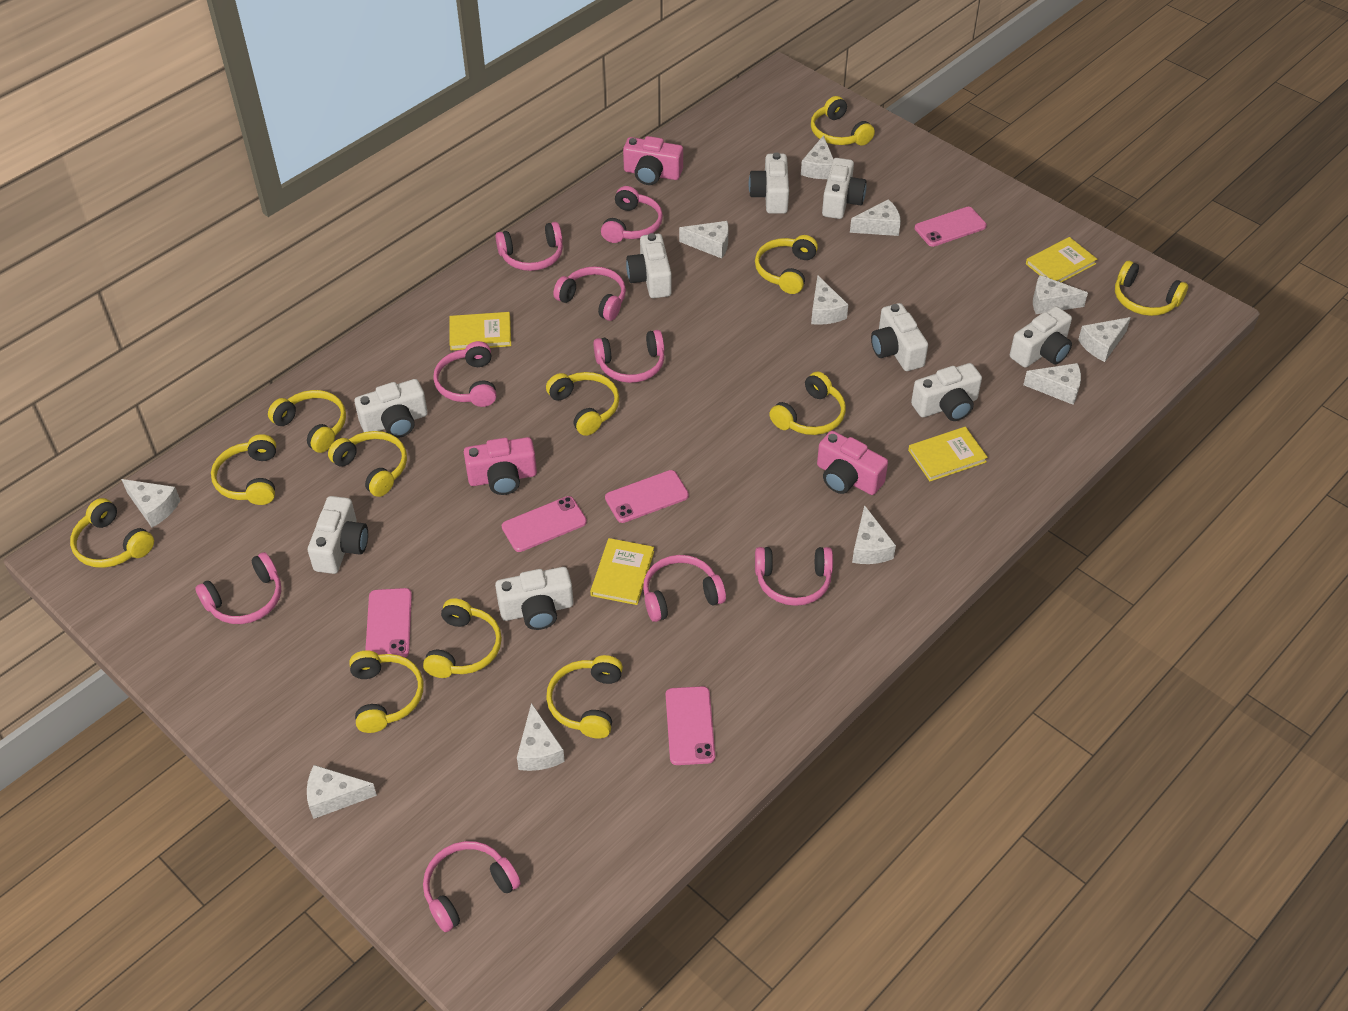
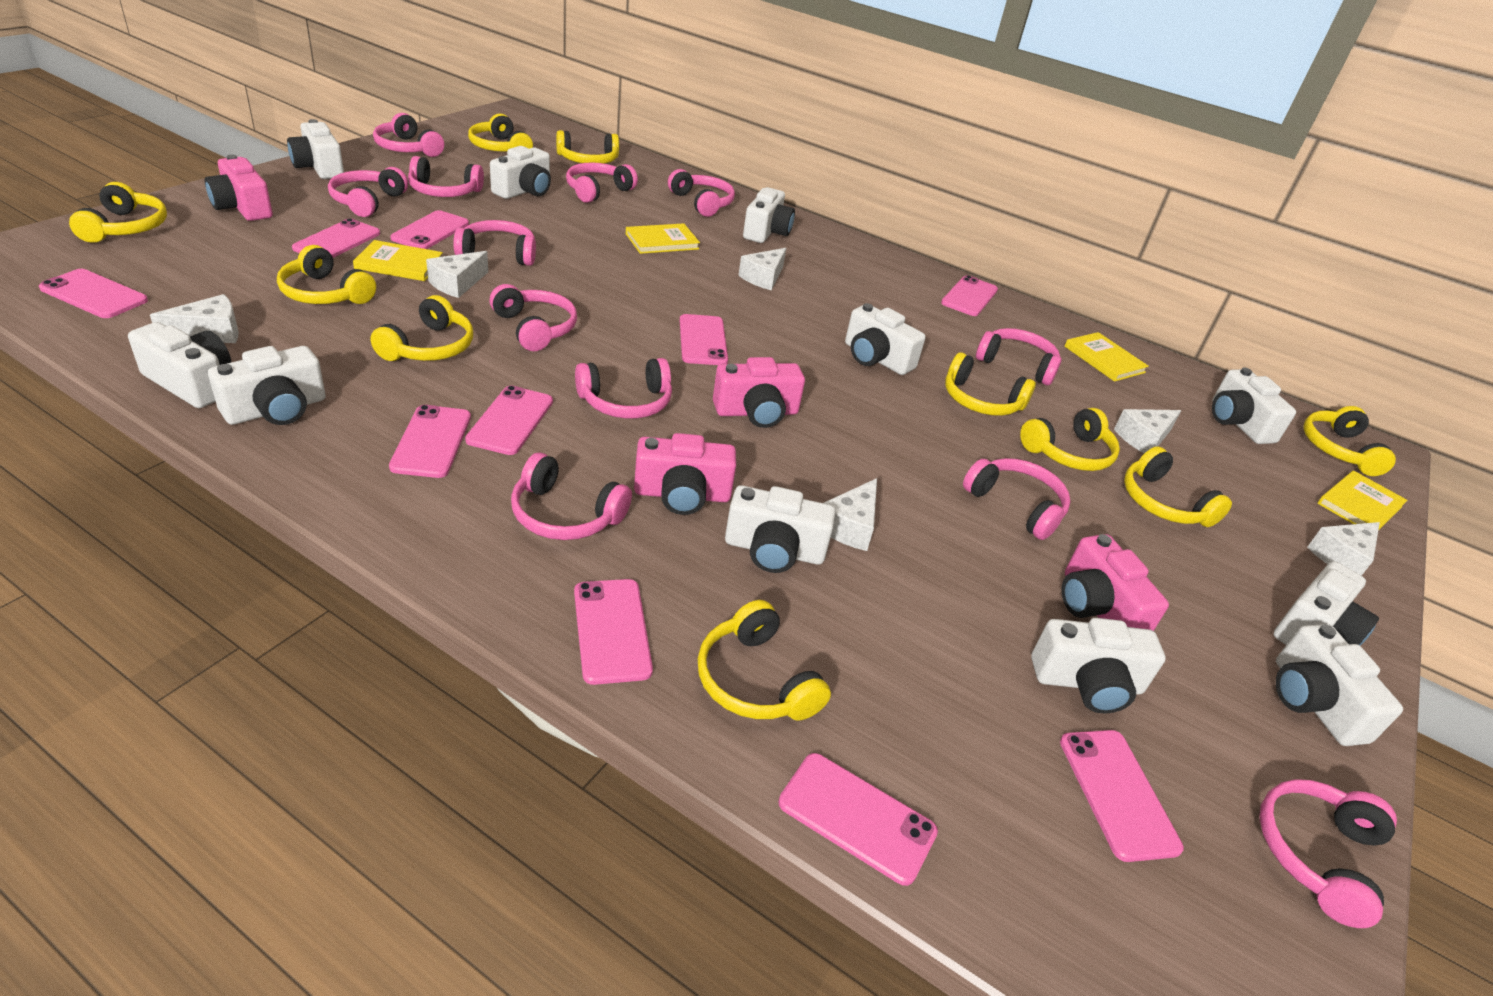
pink camera: [464,437,537,495] [623,136,683,185] [817,431,888,495] = 3 -> [205,155,273,221] [634,433,736,515] [713,357,805,428] [1062,534,1169,631] = 4
pink headphones: [195,552,281,624] [423,841,520,932] [433,341,497,407] [495,222,563,271] [553,266,626,321] [593,330,664,383] [601,186,663,243] [643,555,726,622] [755,547,833,606] = 9 -> [328,167,408,217] [373,113,444,157] [408,156,484,197] [453,220,536,266] [489,284,577,351] [511,453,632,540] [566,162,638,203] [575,358,672,419] [668,169,735,217] [963,458,1071,540] [976,328,1062,385] [1259,779,1397,928] = 12
pink phone: [365,588,412,658] [502,496,587,552] [605,470,689,523] [666,686,715,765] [915,207,987,247] = 5 -> [39,269,148,318] [292,218,380,258] [389,405,471,478] [390,210,469,249] [465,385,553,455] [574,579,653,685] [680,314,728,365] [779,753,938,886] [941,275,998,316] [1060,730,1184,862] = 10
white camera: [308,496,368,574] [354,379,428,438] [495,567,573,630] [626,233,672,298] [749,152,789,214] [822,158,866,219] [871,303,928,371] [911,363,982,421] [1010,306,1072,368] = 9 -> [128,322,231,408] [208,346,326,425] [287,119,344,179] [490,146,551,199] [725,485,836,573] [743,187,795,243] [845,303,926,375] [1031,618,1166,713] [1212,367,1296,444] [1273,561,1379,646] [1276,624,1403,746] = 11
white cheese: [121,479,180,527] [307,765,377,819] [517,703,565,771] [679,221,729,259] [801,135,833,179] [811,275,849,325] [850,199,901,236] [852,505,896,564] [1023,363,1081,405] [1033,275,1088,314] [1078,317,1131,362] = 11 -> [150,294,239,343] [426,251,488,298] [738,248,786,290] [824,478,877,551] [1114,409,1181,454] [1307,522,1380,576] = 6
yellow headphones: [70,498,154,568] [211,434,276,505] [268,390,346,453] [328,431,407,497] [349,650,423,733] [423,598,502,678] [546,372,619,436] [546,655,623,739] [755,235,818,294] [769,372,846,435] [811,96,875,146] [1115,261,1188,316] = 12 -> [69,182,167,243] [277,245,376,304] [370,295,473,361] [468,114,533,152] [556,130,619,164] [698,600,831,721] [945,352,1036,416] [1020,408,1120,471] [1124,446,1232,527] [1303,406,1396,476] = 10

